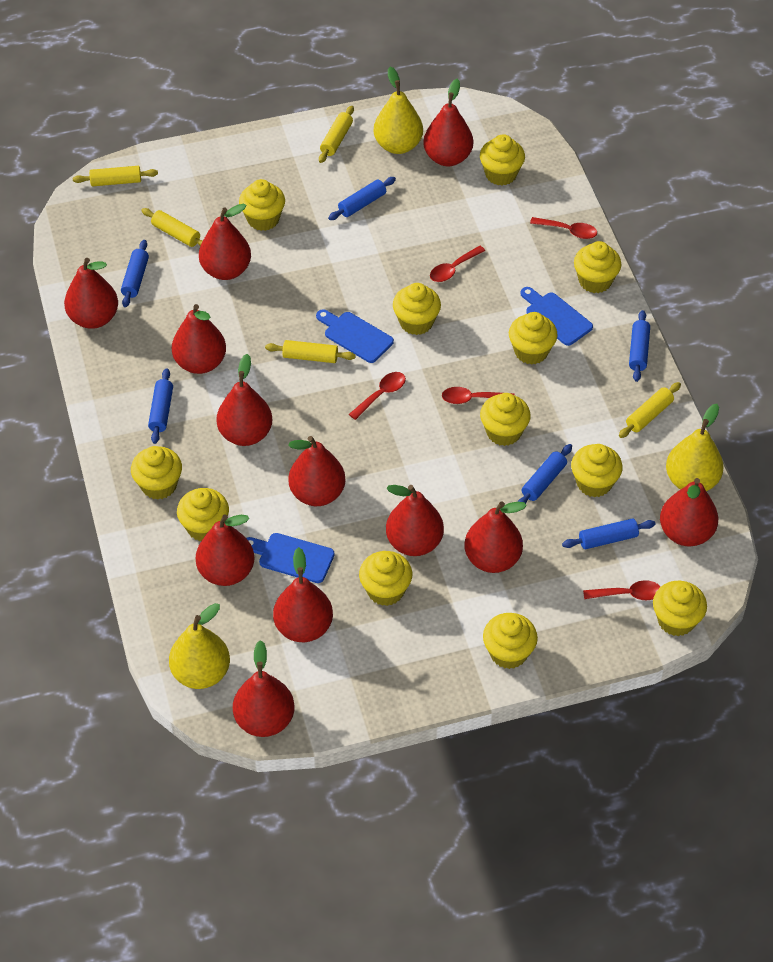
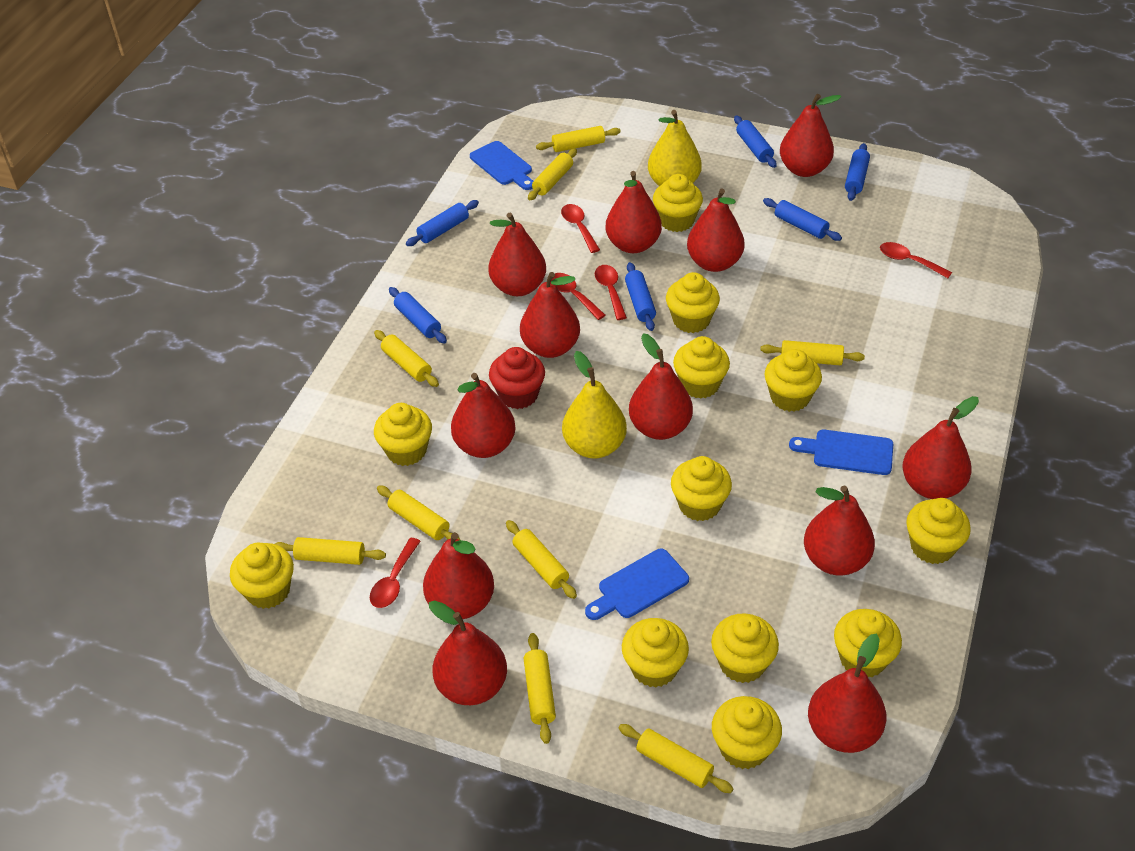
red cupcake: none = 0 -> [489,347,545,409] = 1
yellow pear: [169,603,230,689] [374,67,423,154] [666,404,724,491] = 3 -> [562,351,627,459] [648,110,702,186] = 2
yellow rolling pin: [73,166,158,186] [141,208,203,247] [265,340,356,363] [319,106,354,163] [619,382,681,438] = 5 -> [275,537,386,565] [374,330,439,387] [377,485,460,540] [506,520,577,599] [523,633,556,744] [528,148,577,200] [536,126,621,152] [619,724,733,793] [760,340,865,365] = 9

